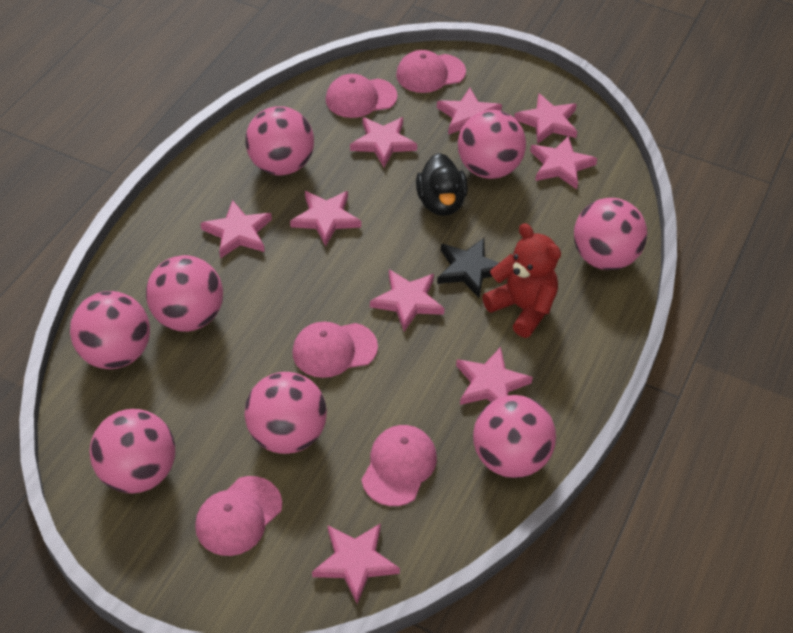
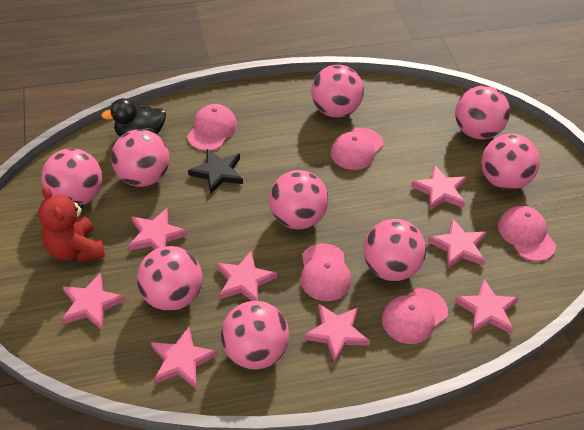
pink ball: [70,291,150,369] [90,409,175,493] [146,255,223,332] [244,372,327,454] [245,106,314,175] [458,110,526,179] [473,395,556,478] [574,198,647,270] = 8 -> [41,148,102,205] [111,129,169,187] [137,246,202,311] [221,301,289,370] [269,170,328,229] [311,65,364,118] [364,219,426,281] [455,86,510,139] [481,134,540,190] = 9
pink star: [200,200,272,258] [290,191,361,246] [312,523,400,604] [350,117,417,167] [370,270,445,332] [437,88,502,135] [456,347,533,405] [514,93,577,144] [530,136,597,189] = 9 -> [62,272,126,330] [128,208,188,251] [151,327,217,389] [216,251,277,301] [303,304,370,363] [411,165,466,211] [428,218,486,269] [454,279,519,334] = 8

